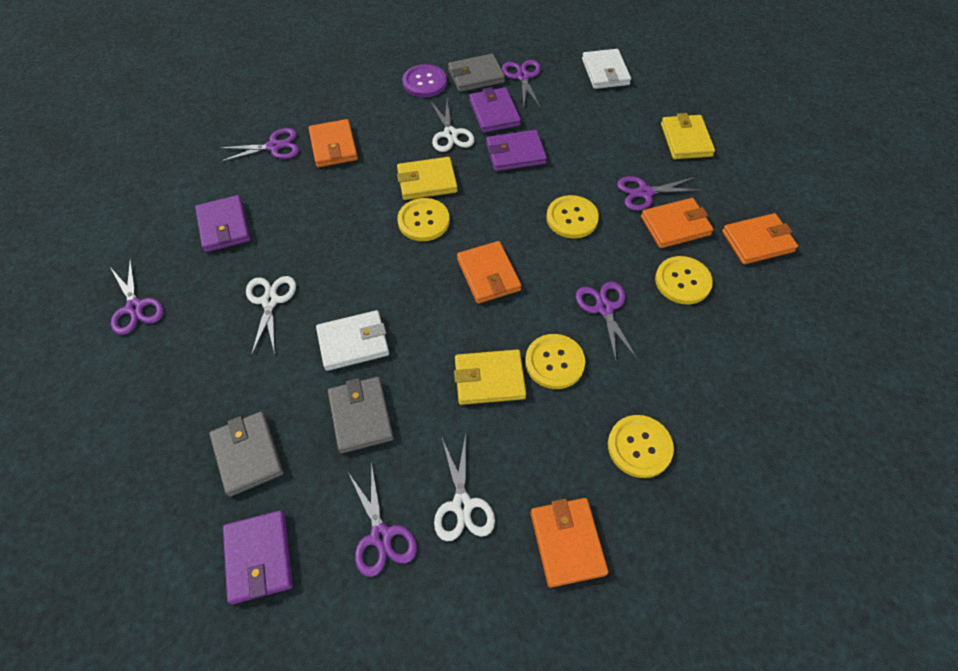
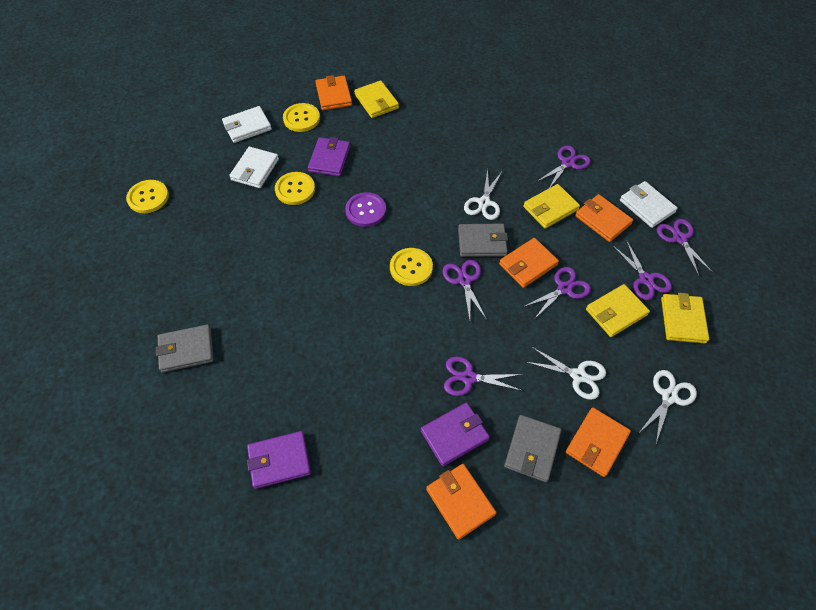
purple wallet: [195,195,250,252] [223,510,293,604] [469,87,521,133] [486,130,547,171] = 4 -> [247,431,311,489] [308,137,350,176] [421,402,490,466] = 3
white wallet: [316,310,389,371] [582,49,631,89] = 2 -> [222,106,272,143] [229,147,279,188] [620,181,678,228] = 3
yellow button: [397,198,450,241] [525,334,585,389] [546,195,599,239] [608,415,674,478] [655,256,713,305] = 5 -> [126,180,169,213] [275,172,315,205] [283,103,320,132] [390,248,433,286] = 4
yellow wallet: [397,157,458,200] [454,349,526,405] [661,113,715,159] = 3 -> [354,81,399,118] [523,184,580,229] [586,284,650,337] [661,293,709,343] = 4

